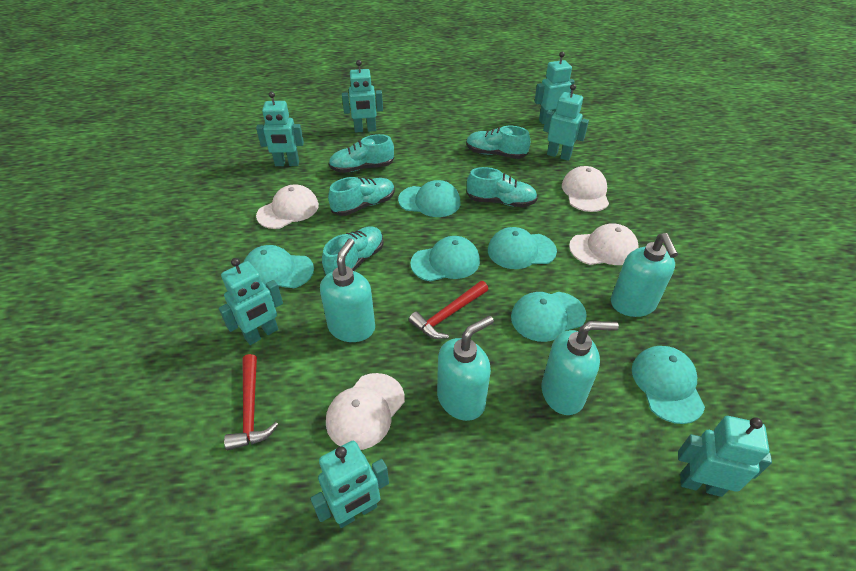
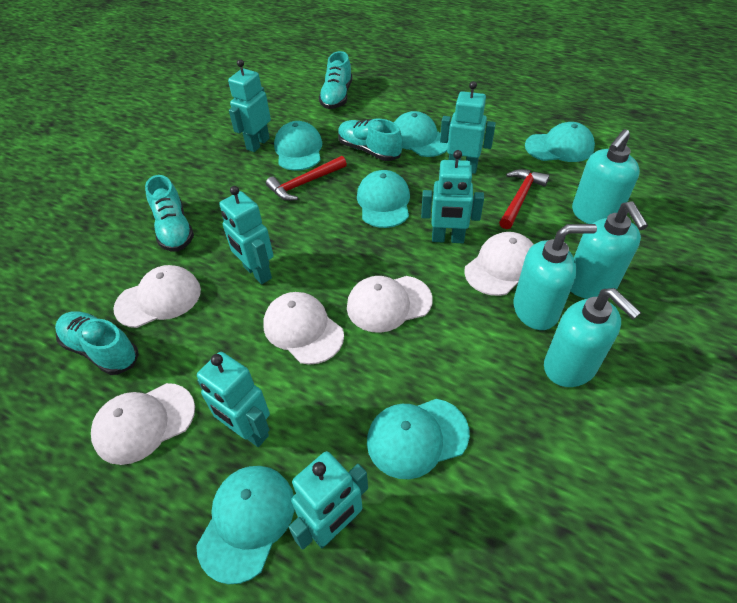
turquoise robot: [219,258,283,345] [256,92,304,166] [310,441,389,528] [342,60,383,133] [534,52,575,124] [543,84,589,161] [678,416,772,497] = 7 -> [197,352,270,447] [219,186,273,284] [228,59,271,152] [289,451,368,550] [421,150,484,243] [440,81,496,174] = 6
turquoise shoe: [322,226,384,275] [328,177,395,216] [329,134,394,173] [466,126,530,159] [467,167,538,207] = 5 -> [55,311,139,375] [145,175,194,252] [319,51,352,109] [338,119,402,161] = 4
white cap: [256,185,319,229] [326,373,405,450] [562,166,609,212] [569,223,639,265] = 4 -> [91,383,195,465] [113,265,201,328] [263,292,344,365] [347,276,433,333] [464,232,534,296] = 5

